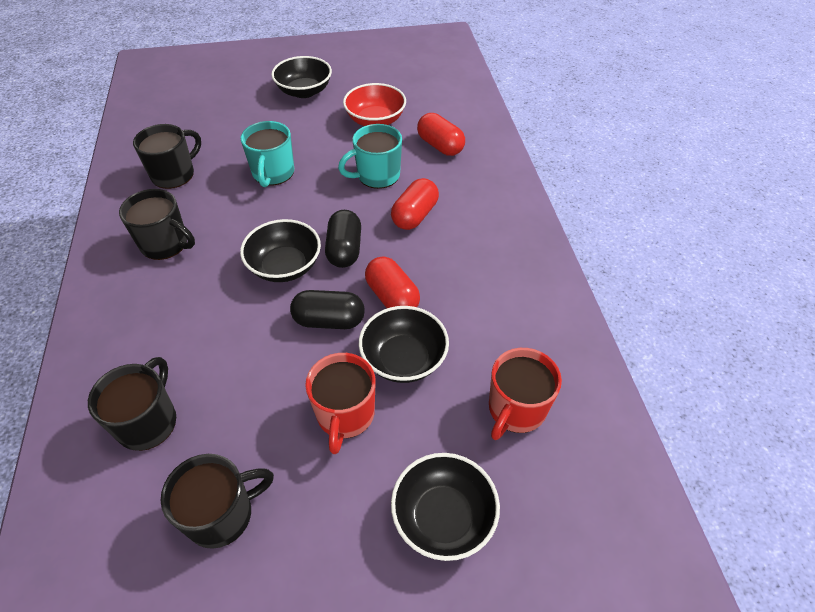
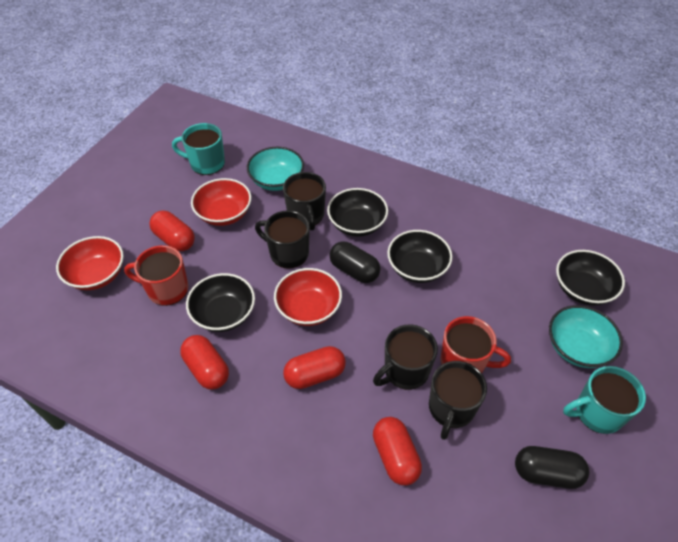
red bowl: [343,83,406,126] = 1 -> [56,236,124,290] [191,178,251,226] [274,268,342,326] = 3
red capsule: [365,257,420,308] [391,178,439,230] [417,113,465,156] = 3 -> [149,211,195,251] [180,335,229,389] [283,346,346,389] [373,417,422,485] = 4
turquoise bowl: none = 0 -> [247,147,304,191] [549,305,623,368] = 2

